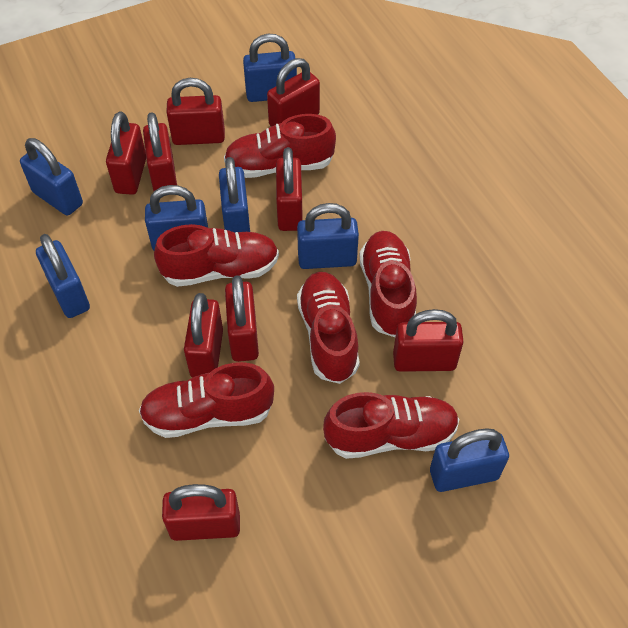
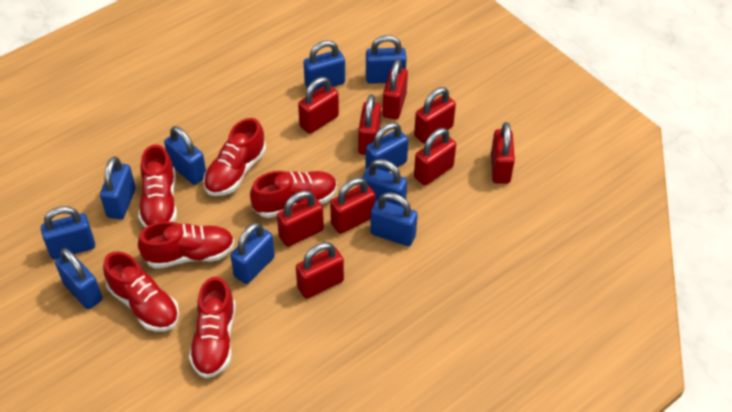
blue padlock: [20,138,83,216] [36,234,90,318] [145,185,208,250] [219,157,250,233] [243,34,297,102] [297,203,359,269] [430,428,509,492] = 7 -> [41,206,95,260] [55,248,103,309] [100,157,136,219] [164,126,206,185] [230,222,275,284] [304,40,345,92] [362,159,407,207] [365,123,408,172] [366,35,407,84] [370,192,418,246] = 10

